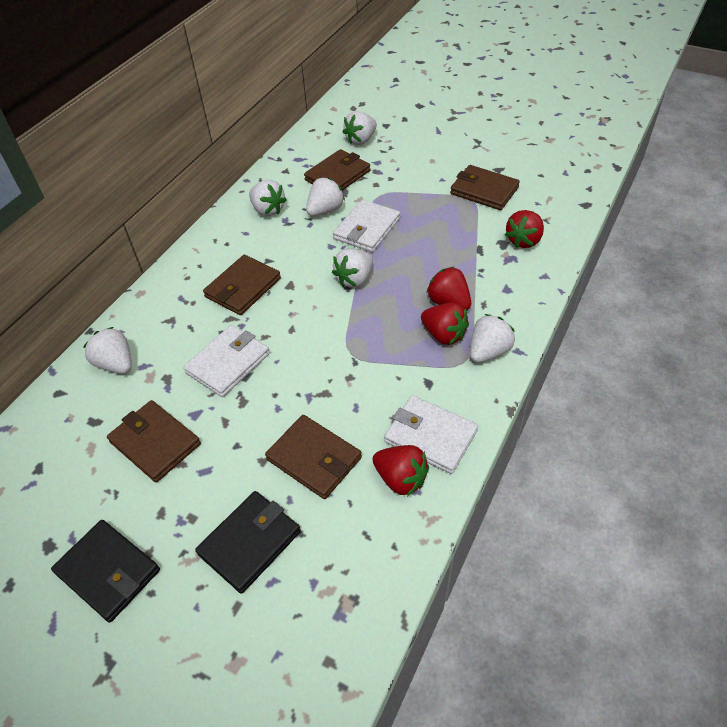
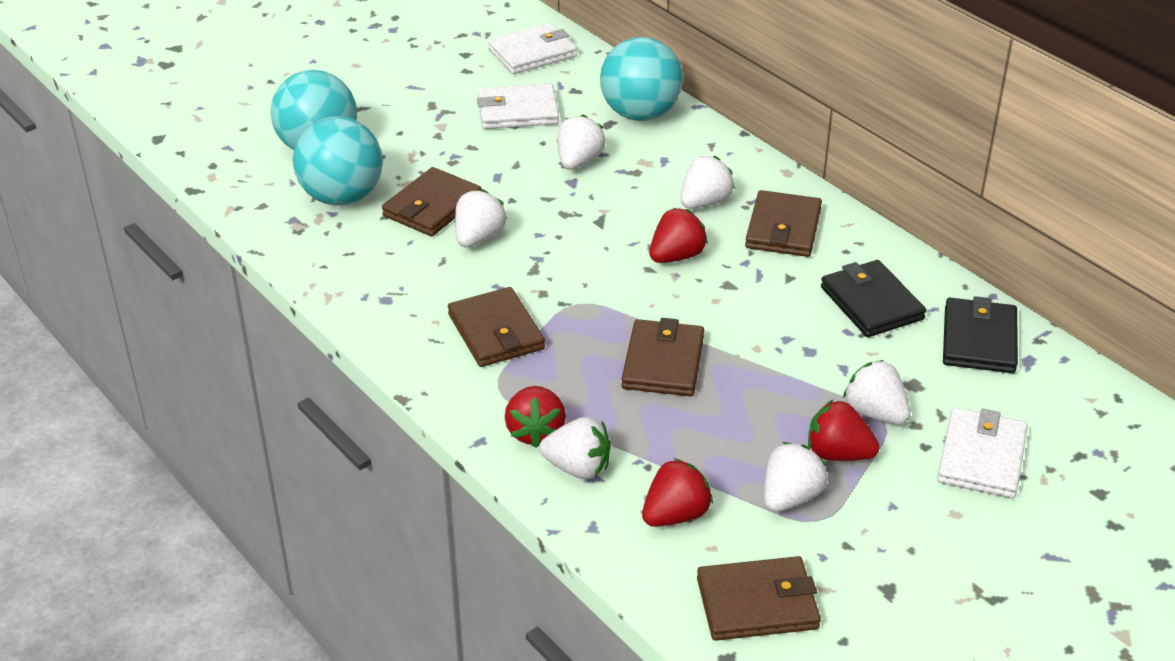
turquoise ball: none = 0 -> [271,70,357,150] [293,116,383,205] [600,37,683,121] = 3

